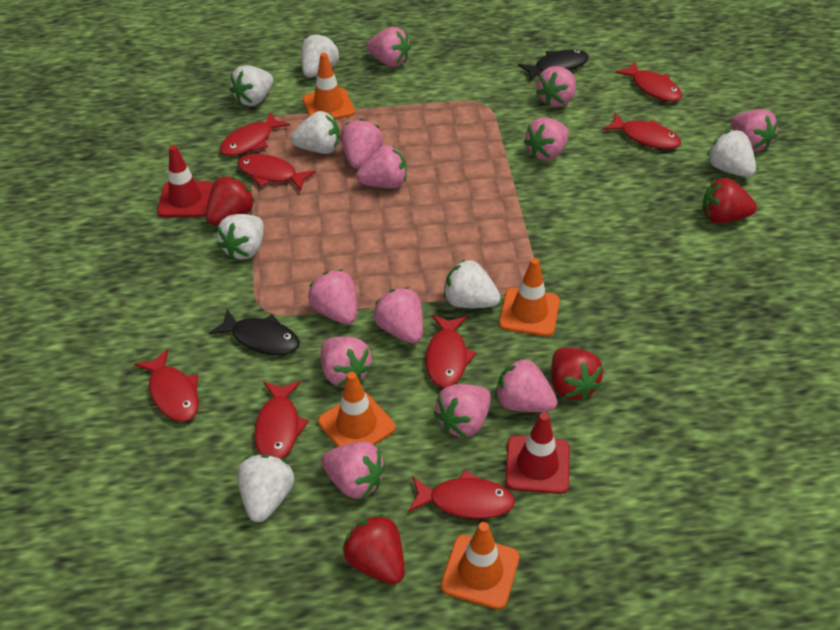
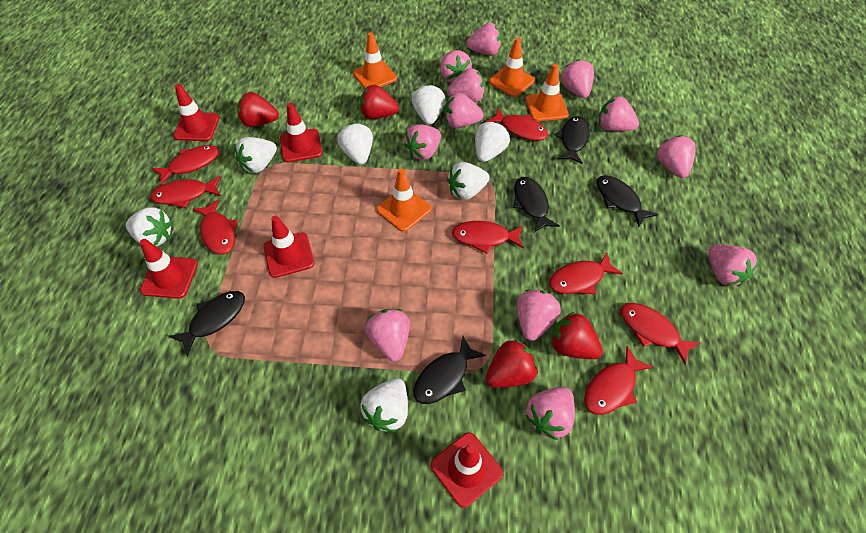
black fish: [209,309,300,355] [518,49,589,80] = 2 -> [169,291,245,356] [413,336,486,404] [513,177,560,233] [555,116,590,164] [596,175,658,228] = 5
red traffic cone: [157,145,212,217] [505,412,569,494] = 2 -> [140,239,198,299] [173,84,220,141] [264,216,315,278] [280,103,322,163] [431,432,503,508] = 5

